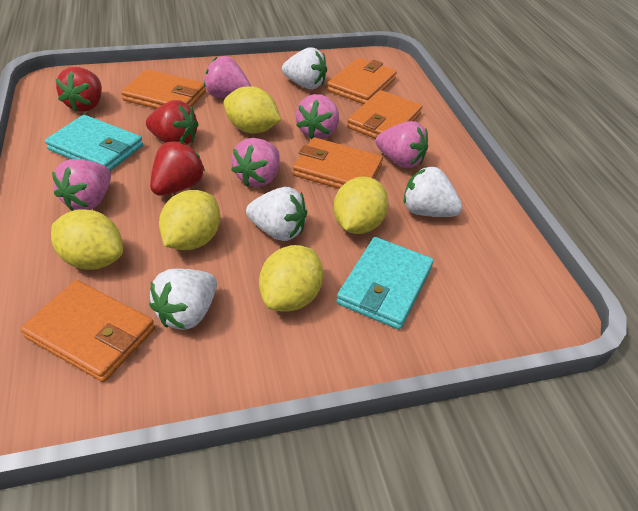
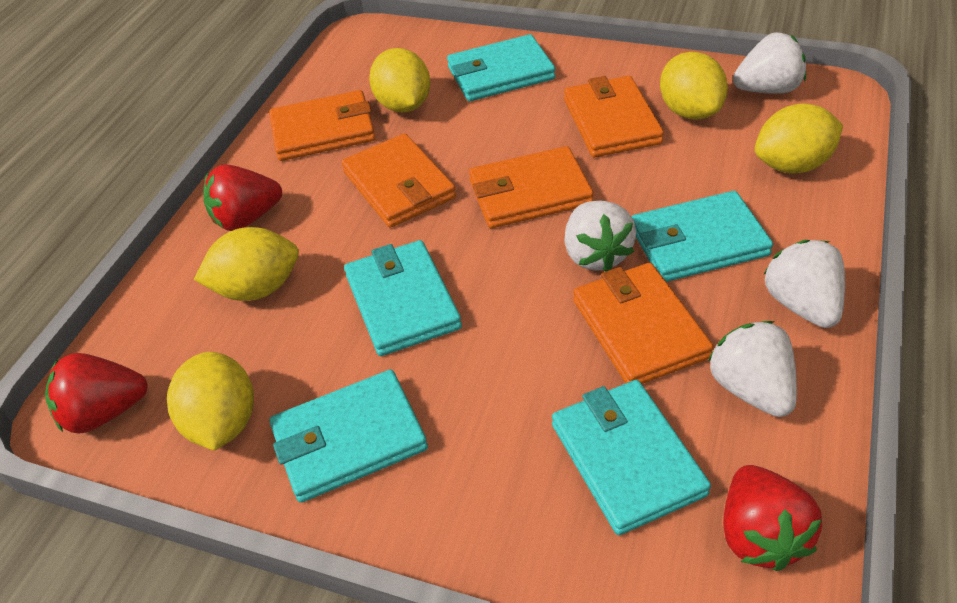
pink strawberry: [52,159,111,211] [204,56,251,98] [231,138,280,187] [296,94,339,139] [376,121,428,168] = 5 -> none = 0
turquoise wallet: [45,115,143,171] [336,237,434,330] = 2 -> [269,370,428,503] [344,240,462,356] [447,34,555,101] [552,380,711,535] [632,191,773,282] = 5

